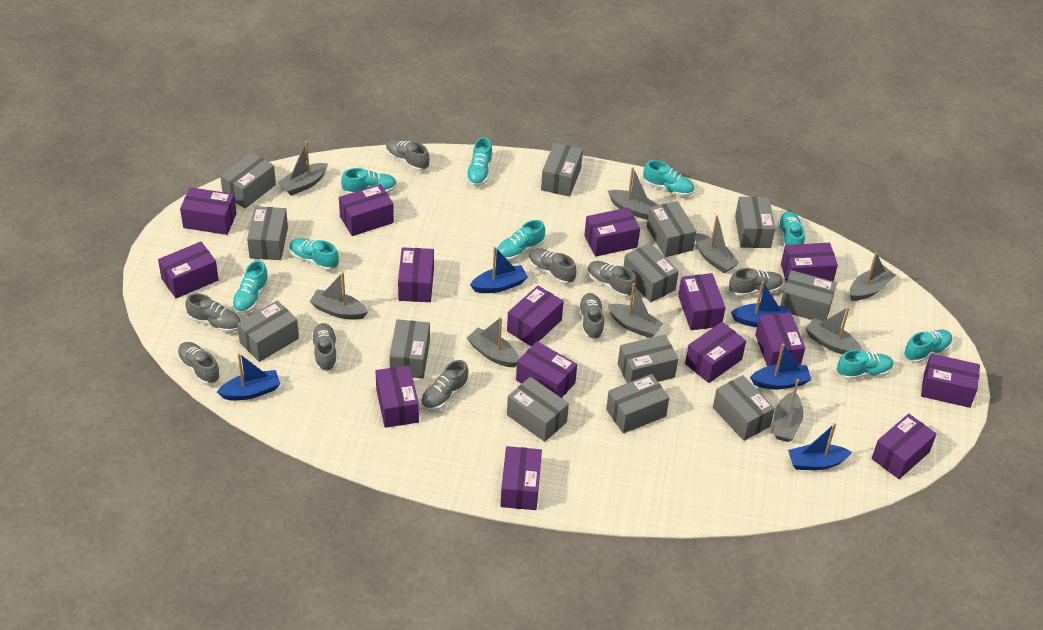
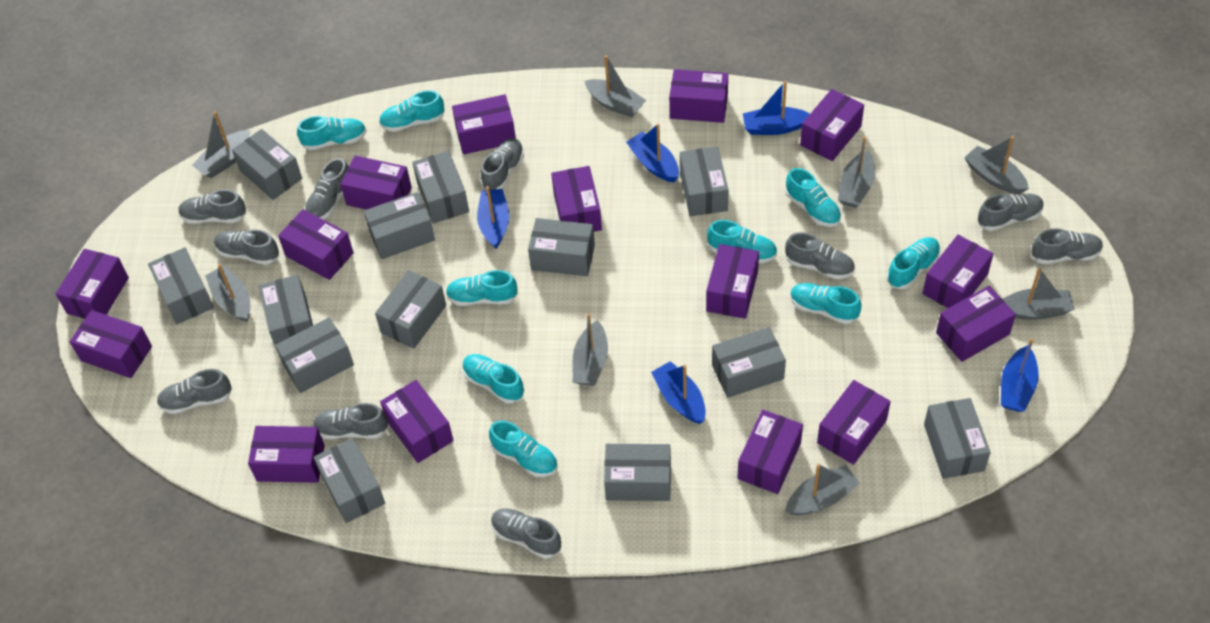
grey boat: [278,141,328,196] [310,272,368,320] [467,317,519,367] [608,167,658,220] [608,283,664,338] [695,215,740,273] [774,379,803,442] [805,307,863,354] [850,252,896,301] = 9 -> [192,111,250,178] [205,264,250,322] [573,313,608,386] [585,55,646,117] [785,464,860,515] [838,136,875,208] [964,136,1029,194] [1003,268,1074,320] = 8
grey shoe: [177,342,220,385] [185,293,241,333] [311,323,337,372] [386,139,430,171] [421,360,469,411] [529,248,576,285] [578,293,604,340] [588,261,636,298] [729,268,783,297] = 9 -> [157,369,232,414] [178,189,246,224] [214,229,279,265] [304,158,349,220] [313,403,388,439] [481,138,524,190] [491,508,561,559] [785,232,855,279] [978,193,1044,231] [1031,228,1103,264] = 10

